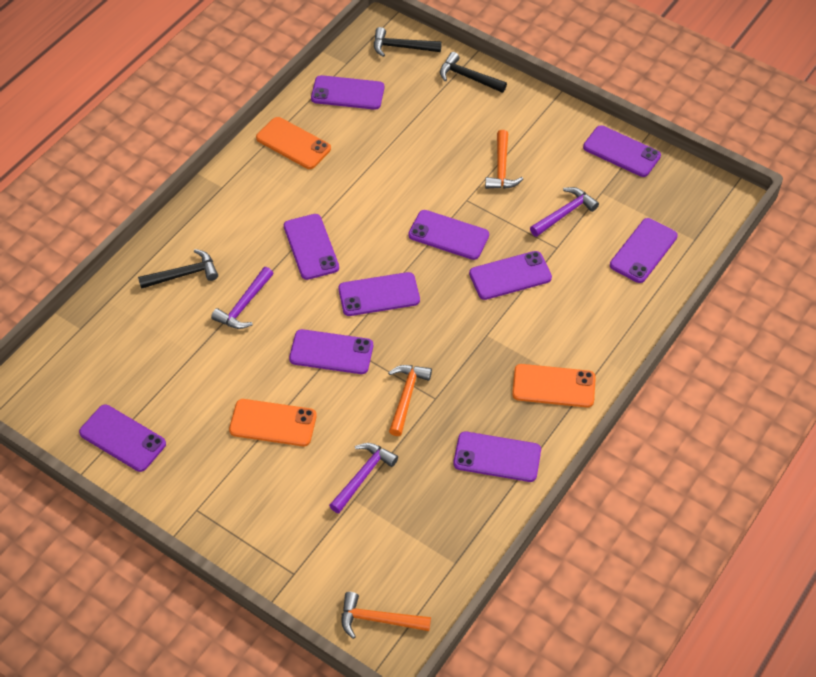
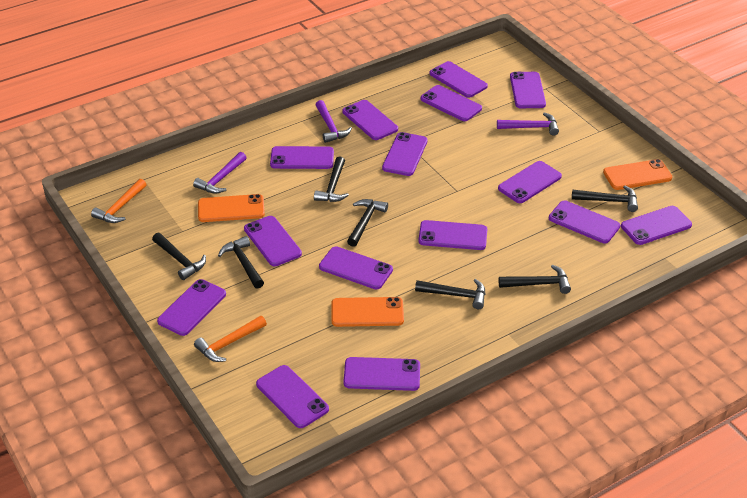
black hammer: [138,249,218,289] [374,27,442,57] [440,52,507,93] = 3 -> [152,232,206,280] [218,236,264,289] [314,156,349,202] [347,199,388,247] [415,279,485,309] [498,265,571,294] [572,186,638,212] = 7
orange hammer: [342,592,431,639] [388,365,432,436] [485,130,523,189] = 3 -> [91,179,147,223] [194,316,267,362] = 2
purple phone: [79,405,166,472] [284,214,339,280] [289,329,373,374] [311,75,384,110] [338,272,420,316] [408,210,489,260] [453,431,541,482] [469,251,552,300] [583,125,661,177] [610,218,678,283] = 10 -> [157,279,226,336] [244,216,302,266] [256,365,329,428] [270,146,334,169] [319,246,393,289] [342,100,398,140] [343,357,420,391] [382,132,428,176] [418,220,487,250] [421,85,482,121] [430,61,488,98] [498,161,562,203] [510,72,546,108] [549,200,620,243] [621,206,692,245] = 15

